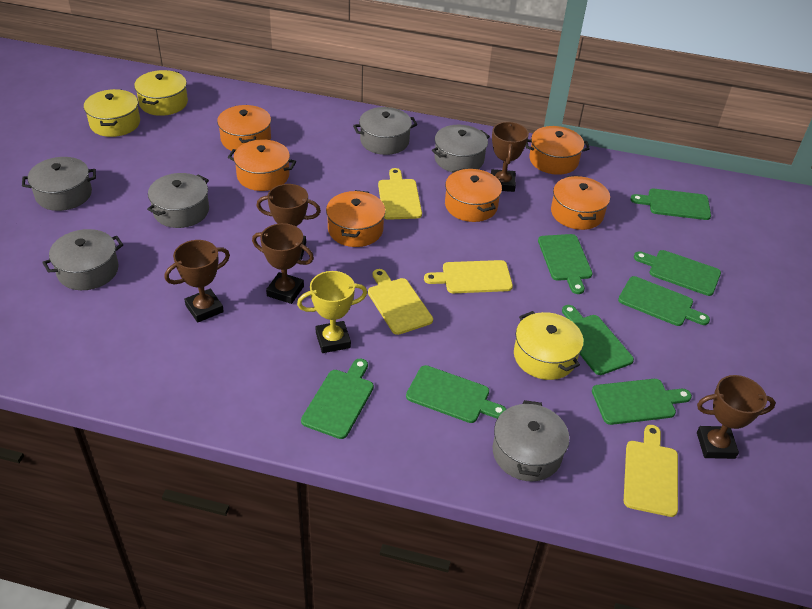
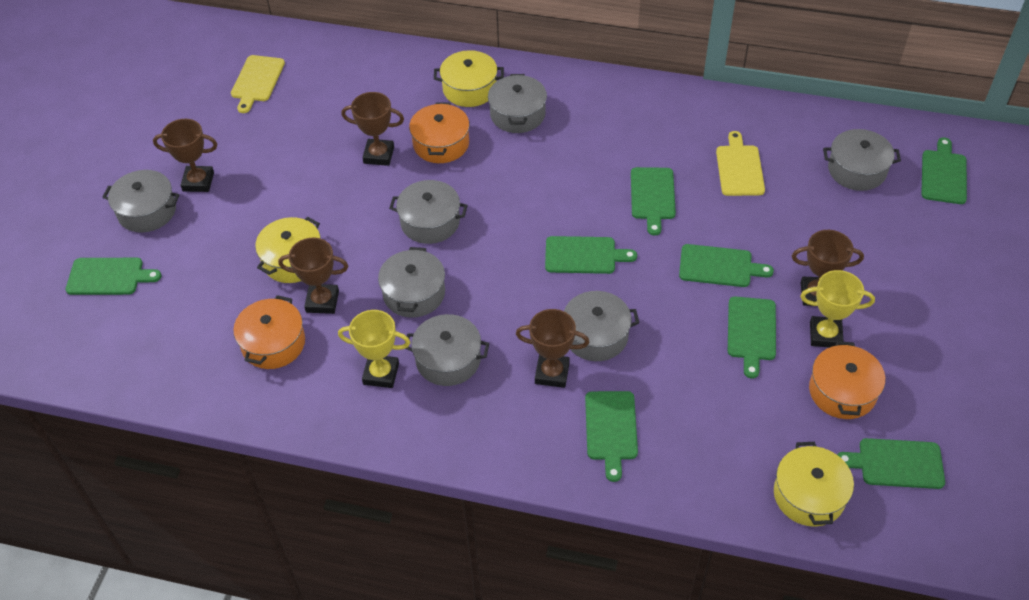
grey pot: [22,157,96,211] [42,229,123,290] [147,173,209,228] [353,107,418,155] [432,125,490,172] [493,400,570,482] = 6 -> [103,170,180,233] [378,247,445,318] [389,180,468,244] [405,314,489,386] [488,74,547,133] [564,291,639,361] [823,129,901,191] = 7
orange pot: [217,105,271,151] [228,140,296,191] [326,190,386,247] [445,168,502,222] [526,126,590,175] [551,176,610,230] = 6 -> [233,295,305,369] [409,102,470,163] [809,341,885,419] = 3
yellow cutting board: [368,269,433,335] [378,168,422,220] [424,260,513,293] [624,425,678,517] = 4 -> [231,55,285,113] [716,131,765,196] = 2
yellow trophy: [297,271,367,353] = 1 -> [338,310,410,388] [800,270,875,348] = 2

